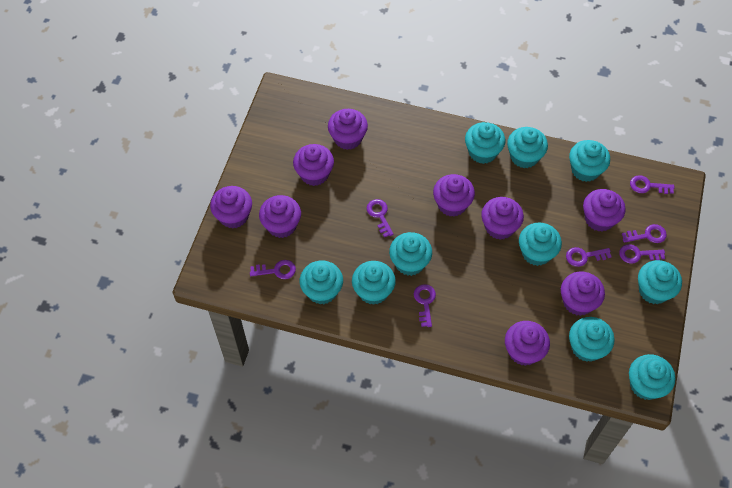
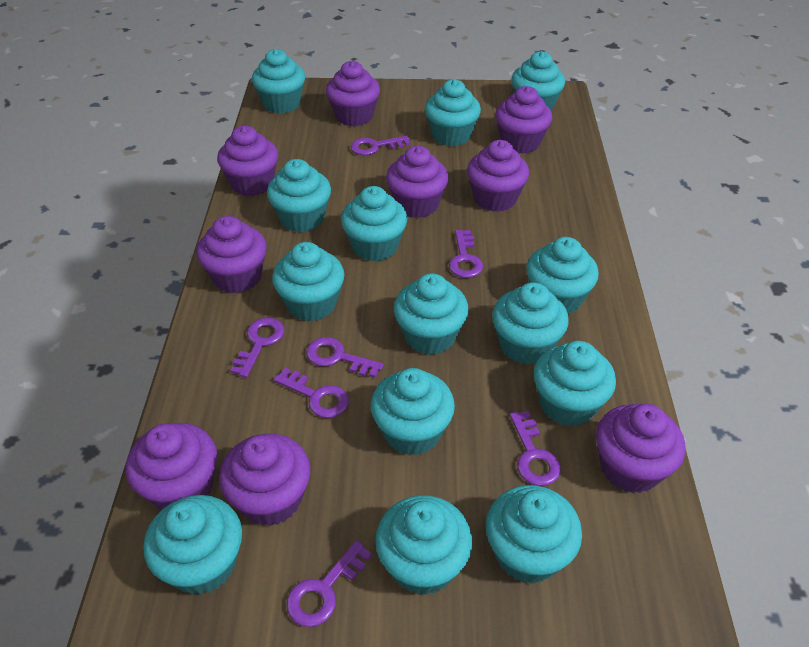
turquoise cupcake: [300,260,343,304] [352,261,396,305] [389,232,432,276] [465,122,505,164] [507,127,548,168] [519,223,562,266] [569,140,610,182] [569,317,615,362] [629,354,675,400] [638,260,682,304] = 10 -> [143,495,242,595] [252,49,305,114] [267,159,331,232] [272,242,344,321] [341,186,407,261] [371,368,455,455] [375,495,472,595] [394,273,469,355] [425,79,481,147] [486,485,582,584] [492,282,568,365] [511,51,565,111] [526,237,599,314] [534,341,616,426] = 14

